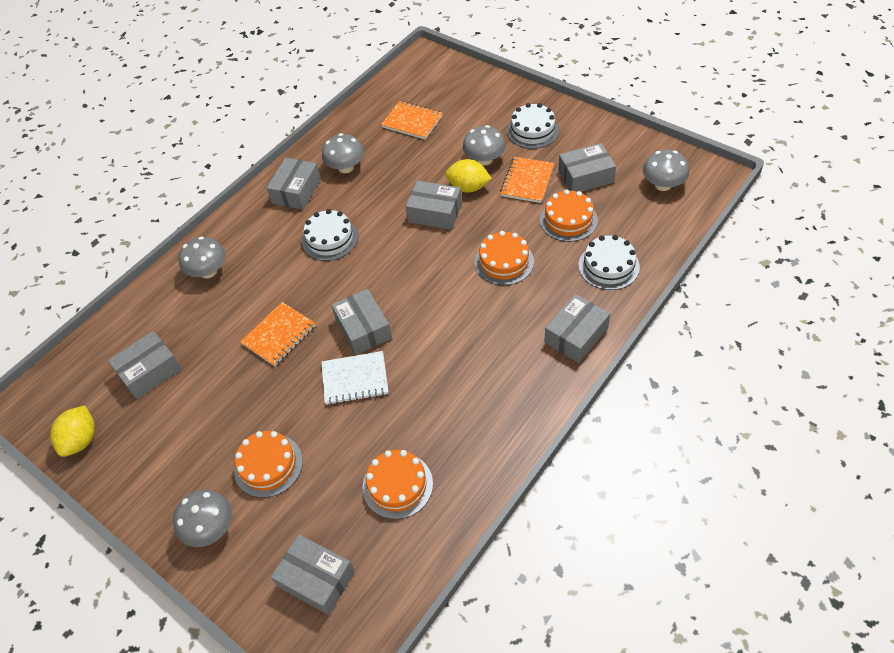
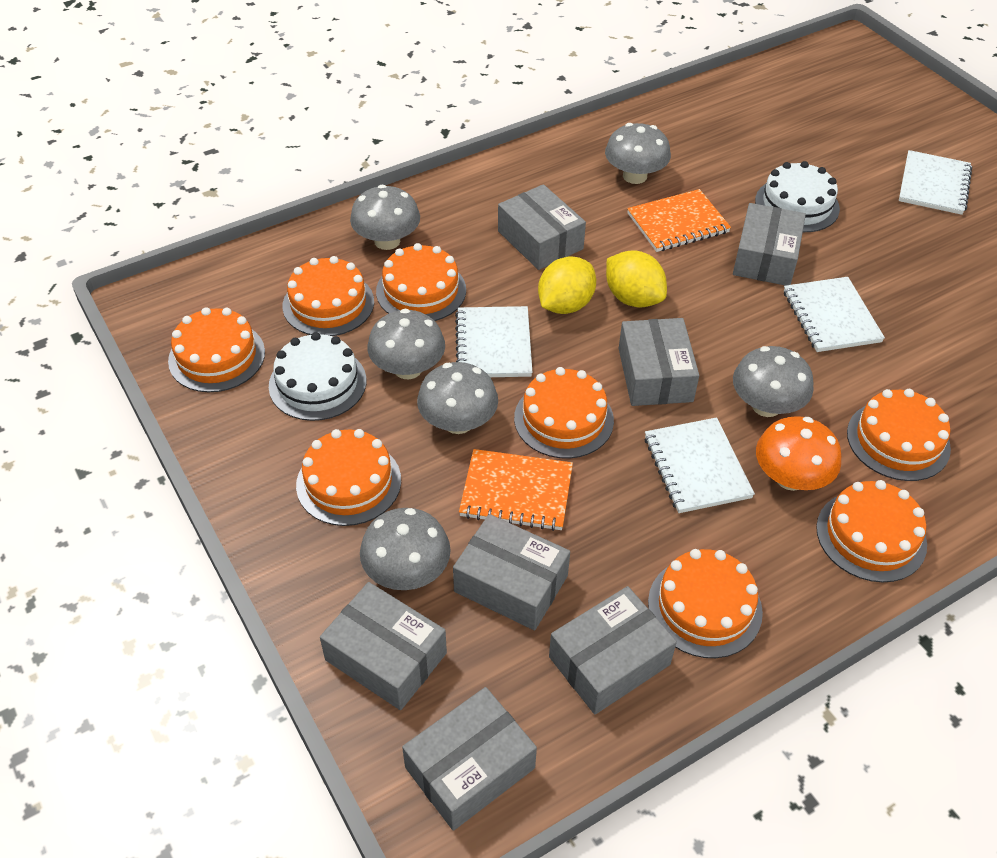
grey mushroom: [173,490,232,547] [179,236,226,278] [322,133,364,173] [463,125,506,166] [643,150,689,191] = 5 -> [350,185,420,250] [360,508,451,590] [368,309,445,379] [417,362,498,434] [605,123,671,184] [733,346,814,417] = 6
orange cake: [234,431,303,498] [362,450,433,519] [475,231,534,285] [540,190,598,242] = 4 -> [168,307,265,392] [283,256,374,336] [296,429,401,526] [376,243,466,321] [514,367,614,459] [648,549,763,658] [816,480,927,582] [847,389,951,481] = 8
orange mushroom: none = 0 -> [756,416,841,491] = 1
orange notebook: [240,302,316,366] [381,101,443,139] [500,157,555,203] = 3 -> [459,449,573,531] [627,189,731,252] = 2
white cake: [302,209,358,261] [507,103,559,149] [578,235,640,290] = 3 -> [269,332,366,421] [755,161,840,232] = 2
white notebook: [321,351,389,405] = 1 -> [455,306,532,377] [645,417,755,513] [784,277,885,352] [899,150,972,215] = 4

